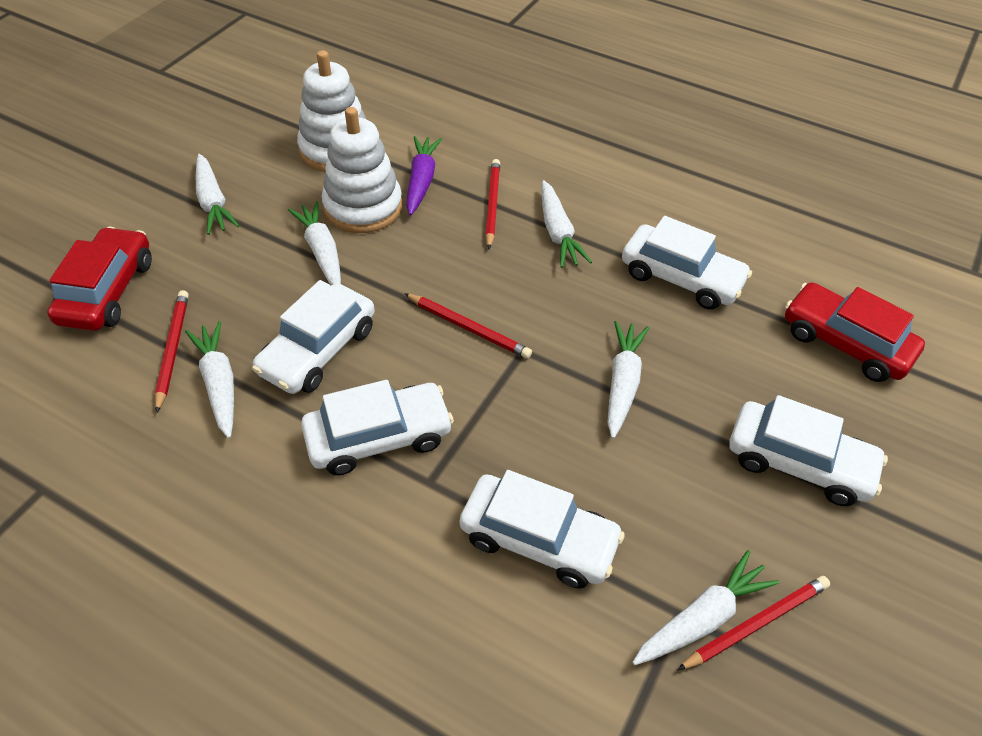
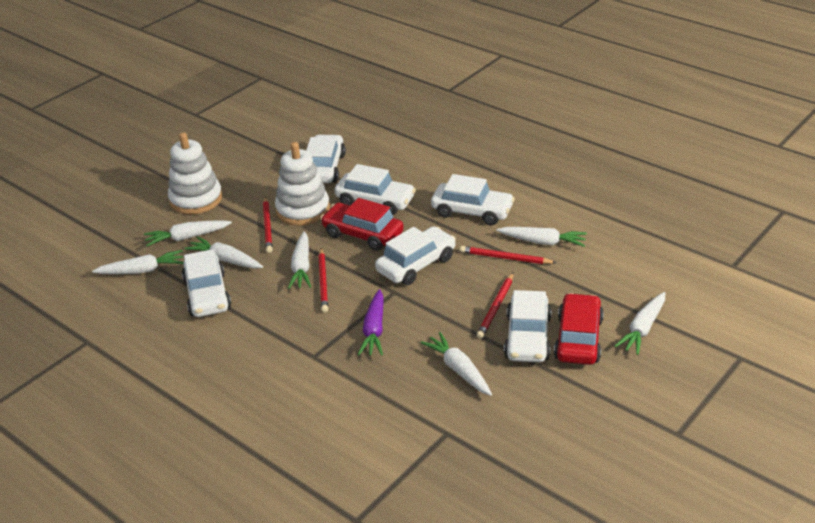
white car: [252,280,374,394] [301,380,454,475] [460,470,625,589] [622,216,752,310] [729,395,888,506] = 5 -> [182,249,231,317] [306,135,346,183] [334,164,416,215] [375,226,456,285] [431,174,515,225] [504,290,552,362] = 6
white carrot: [185,321,234,439] [196,154,239,235] [288,201,341,285] [541,180,592,268] [607,321,649,439] [632,550,779,665] = 6 -> [92,250,184,274] [144,220,232,247] [184,236,263,269] [288,231,311,289] [420,332,492,396] [497,227,587,247] [615,292,665,355] = 7

